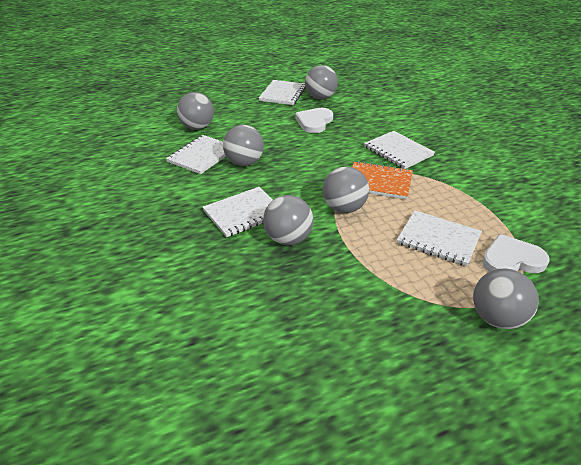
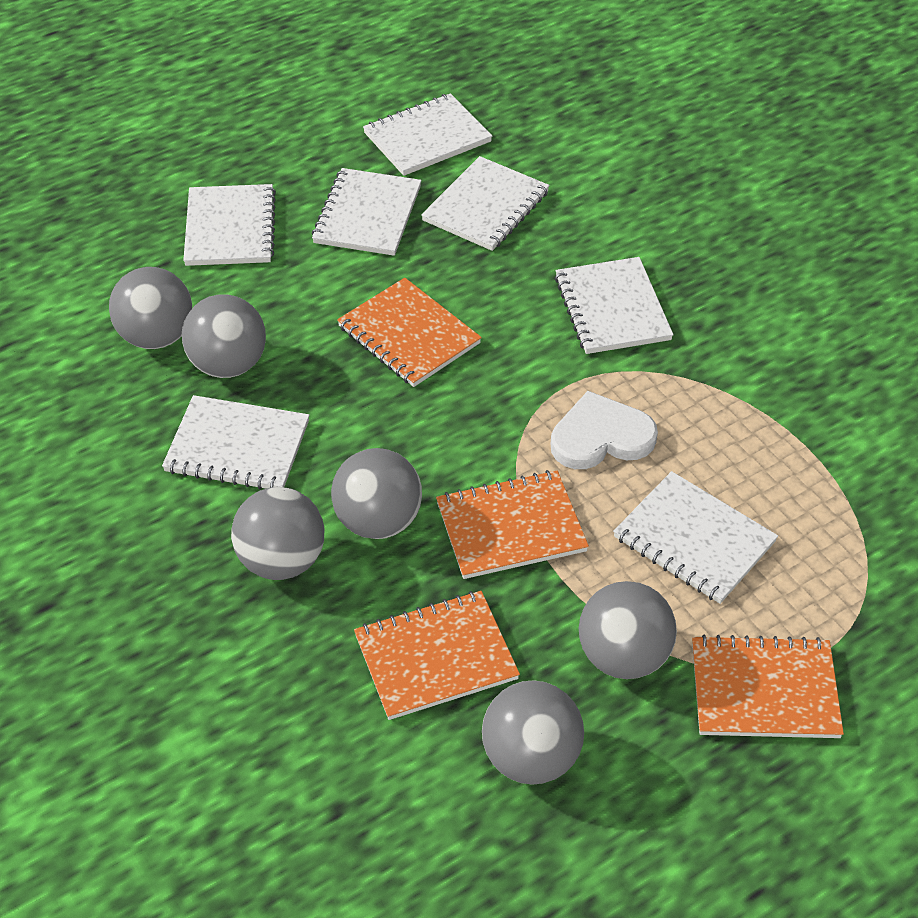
orange notebook: [352,161,413,199] = 1 -> [337,278,482,387] [354,591,520,720] [436,470,589,579] [692,635,844,738] = 4
white heart: [295,108,333,133] [482,234,550,273] = 2 -> [551,391,658,469] = 1
white notebook: [166,135,226,174] [203,187,273,237] [259,80,306,105] [364,131,435,169] [397,210,482,266] = 5 -> [162,395,309,489] [183,184,276,266] [312,168,421,256] [363,93,492,176] [421,156,550,251] [555,257,673,354] [613,471,778,604] = 7

